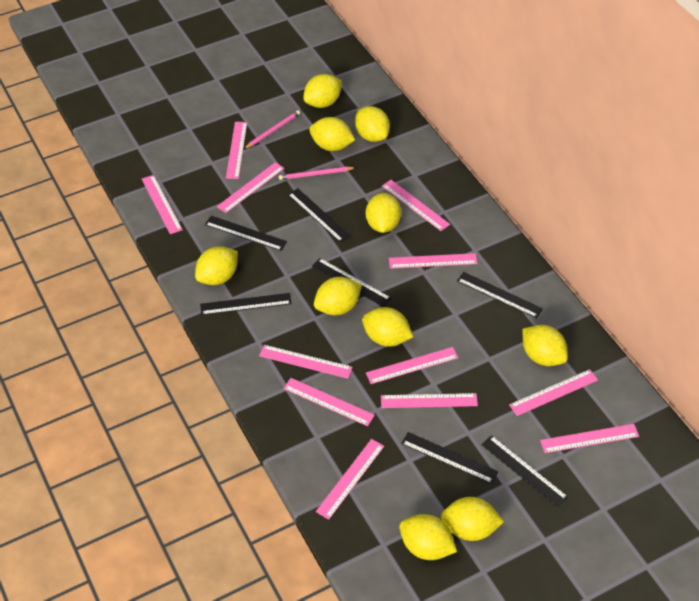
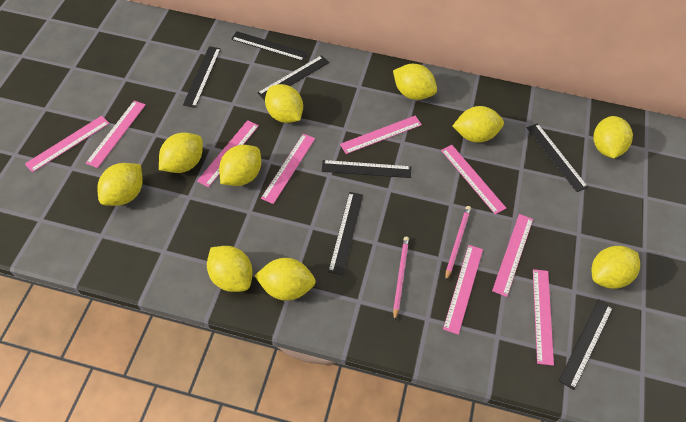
pink ruler: [142,175,183,234] [217,162,285,213] [226,122,247,179] [259,345,353,379] [283,378,375,426] [316,439,384,520] [366,347,458,384] [381,393,478,408] [382,180,450,231] [389,253,478,269] [509,369,598,416] [540,424,639,453] = 12 -> [25,116,110,172] [86,100,146,168] [197,120,259,187] [261,133,315,204] [340,116,422,154] [441,145,506,214] [443,245,483,335] [492,214,533,297] [533,269,554,366] = 9

